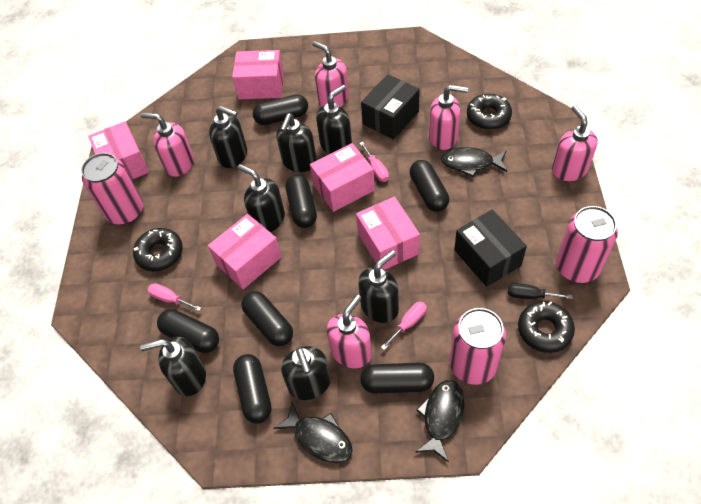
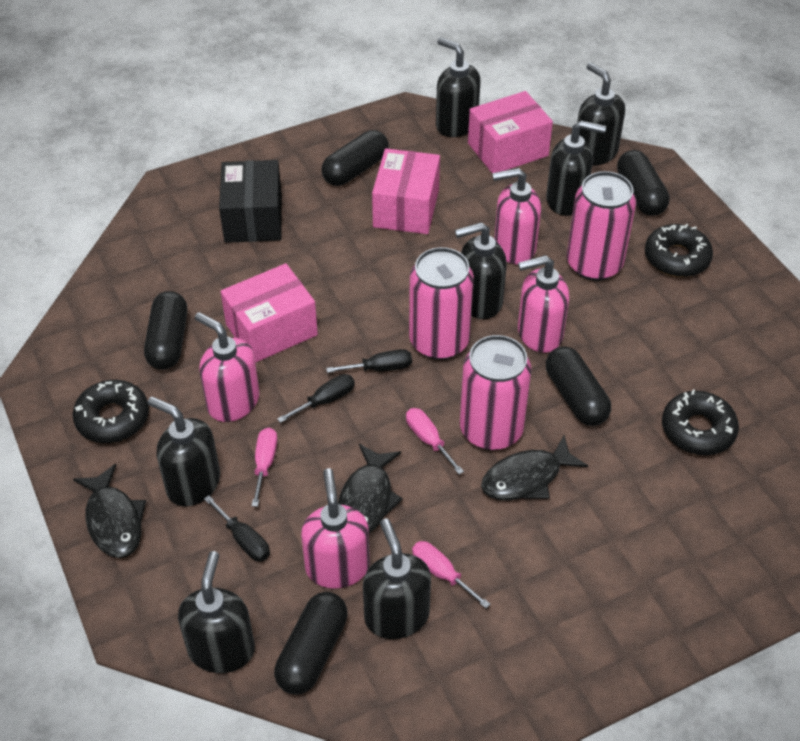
black box: [361,74,420,140] [454,209,527,287] = 2 -> [219,160,282,243] = 1
black capsule: [157,309,219,353] [233,354,272,423] [241,291,293,346] [253,94,308,125] [285,174,317,228] [360,363,434,394] [409,160,449,212] = 7 -> [144,291,187,370] [274,592,348,695] [321,130,389,186] [546,347,611,426] [617,150,669,216] = 5
black screwdriver: [508,283,573,299] = 1 -> [204,495,270,561] [277,374,355,423] [326,349,412,373] = 3
pink box: [88,121,149,180] [208,214,282,289] [232,50,284,99] [310,143,375,212] [356,197,420,270] = 5 -> [221,263,318,363] [372,148,440,234] [468,91,553,173] = 3
pink soap dispenser: [141,113,194,177] [312,41,349,107] [327,295,372,369] [429,85,468,150] [552,105,598,181] = 5 -> [195,312,260,422] [301,468,370,589] [492,168,541,264] [518,255,569,353] = 4

